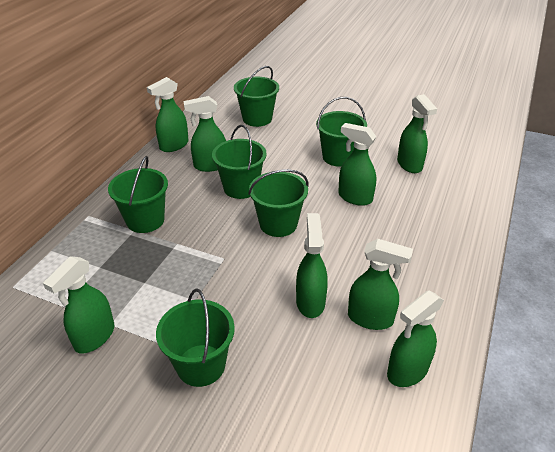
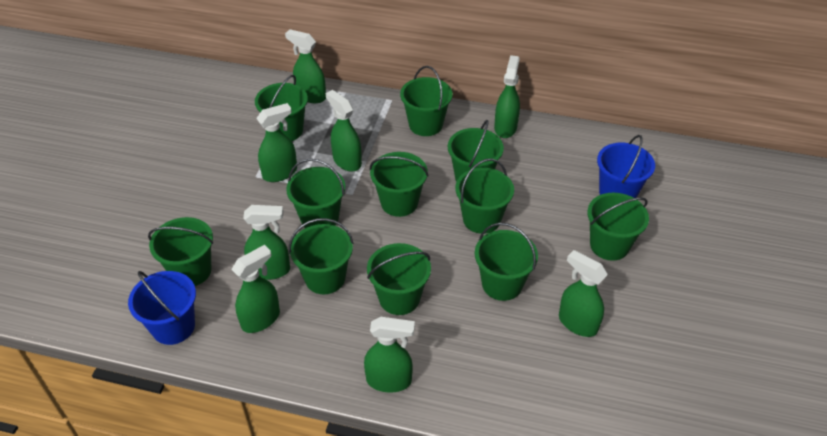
blue bucket: none = 0 -> [128,271,196,345] [597,135,655,198] = 2
green bucket: [108,156,168,233] [156,289,235,387] [212,125,267,199] [234,66,279,127] [248,169,308,237] [316,97,367,167] = 6 -> [148,217,213,286] [255,75,308,141] [286,159,345,228] [289,218,354,294] [367,243,431,315] [370,152,429,217] [400,66,453,136] [448,120,504,182] [455,158,514,234] [475,223,538,301] [587,193,649,261] = 11

